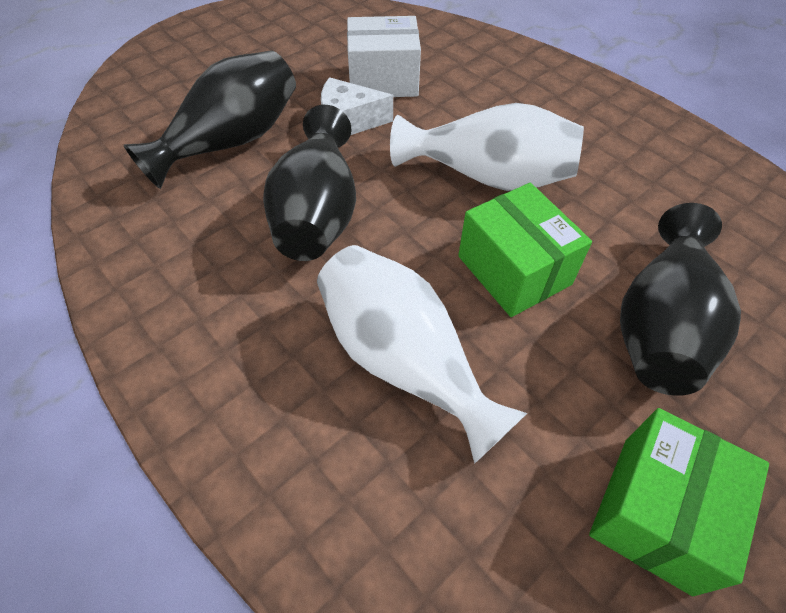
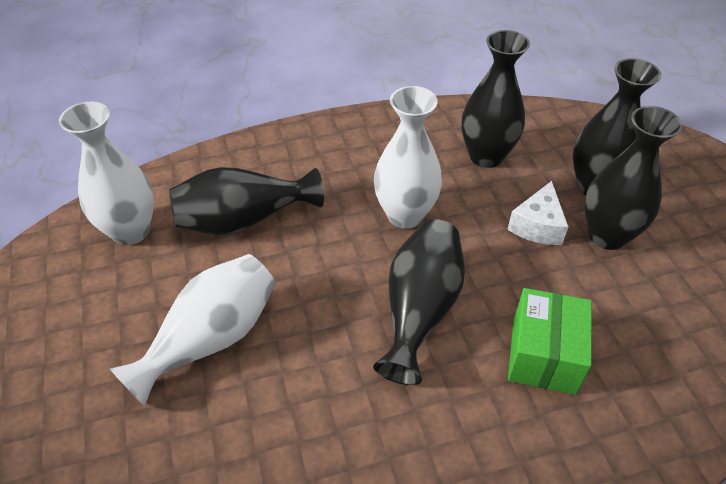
black vase: [124,50,296,189] [263,105,356,261] [620,203,741,396] = 3 -> [169,167,324,235] [373,219,465,385] [462,30,530,168] [573,58,662,195] [585,106,683,250] = 5
green box: [458,183,592,317] [589,408,769,596] = 2 -> [508,288,592,395] = 1
white box: [347,16,421,97] = 1 -> none = 0
white vase: [317,245,527,464] [390,103,584,191] = 2 -> [59,102,154,245] [110,254,276,407] [374,86,442,229] = 3

